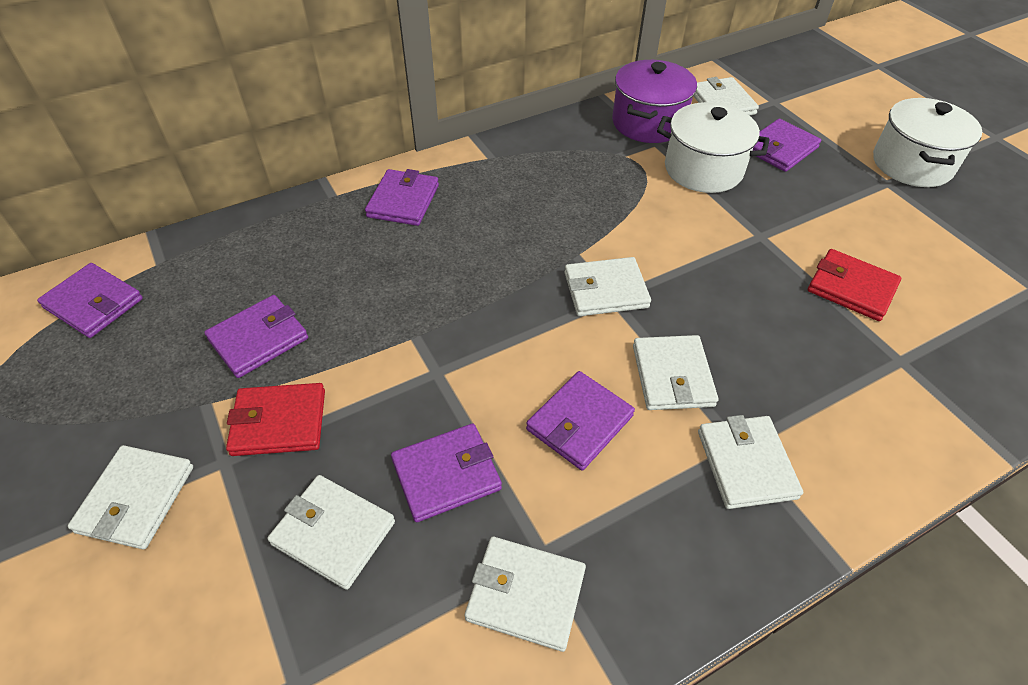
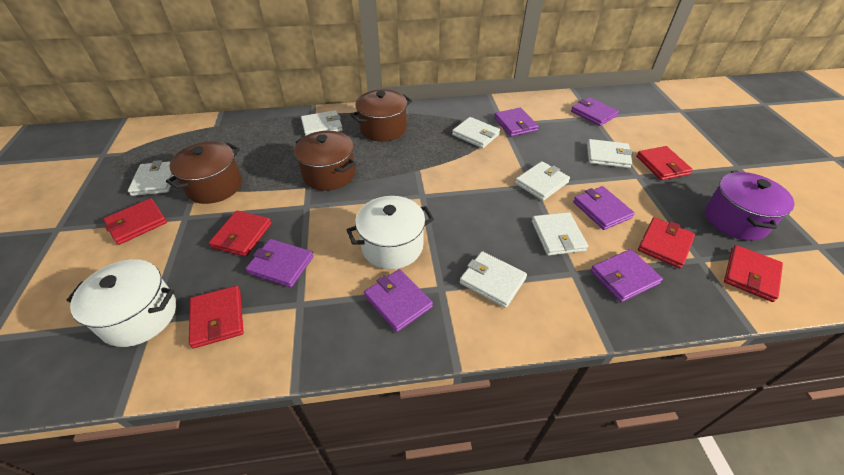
brown pot: none = 0 -> [166,142,242,204] [294,131,356,191] [350,90,412,141] = 3
red wallet: [226,383,325,456] [808,249,901,321] = 2 -> [104,198,167,245] [189,286,243,348] [209,211,272,257] [636,146,693,180] [638,217,695,268] [724,245,783,302] = 6

